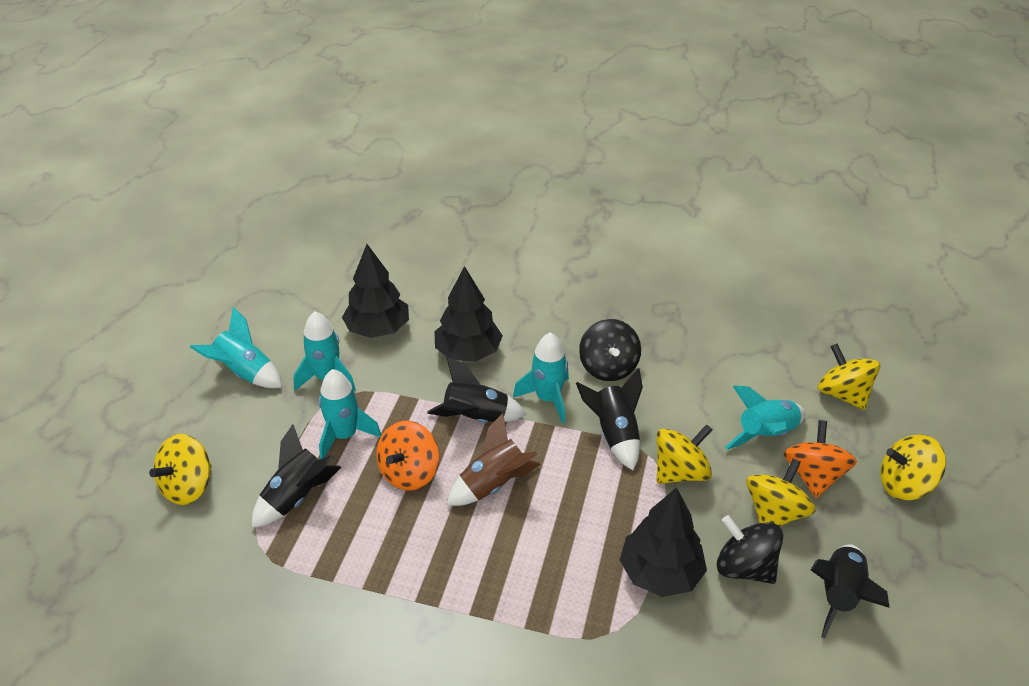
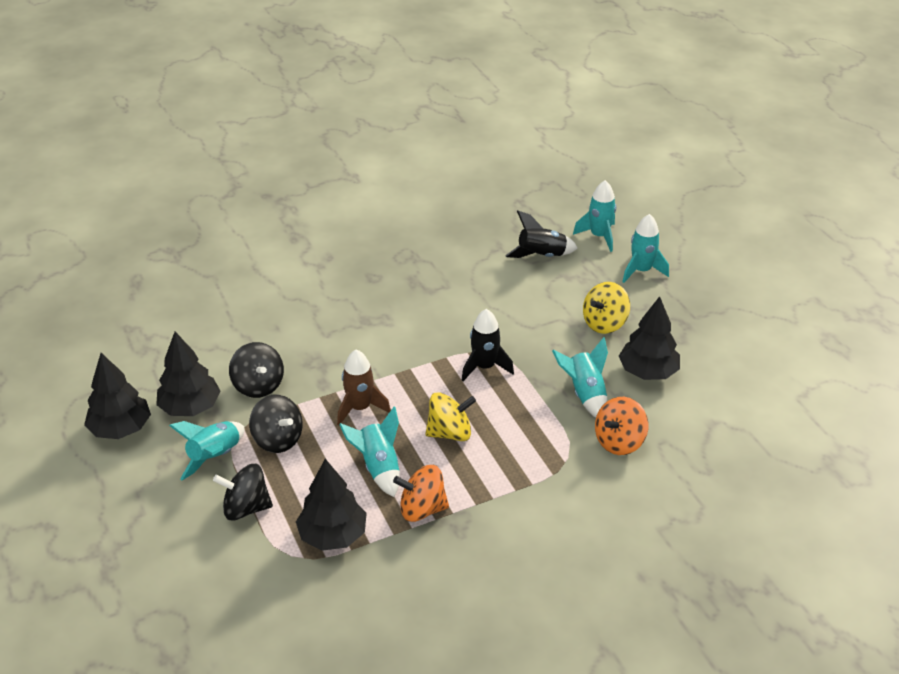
black rocket: [252,424,342,528] [427,357,526,423] [576,368,643,470] [811,544,890,639] = 4 -> [462,309,514,381] [505,211,578,258] = 2
black spinning top: [579,319,641,381] [717,515,783,584] = 2 -> [213,464,273,520] [229,342,284,398] [249,395,303,453] = 3
black tree: [342,244,409,338] [434,266,503,361] [620,487,707,597] = 3 -> [84,353,151,439] [156,332,220,416] [296,459,367,551] [619,296,680,380] = 4
yellow spinning top: [149,434,212,505] [657,424,712,484] [746,458,816,526] [818,344,880,410] [880,435,946,500] = 5 -> [425,392,476,441] [583,282,630,334] = 2

